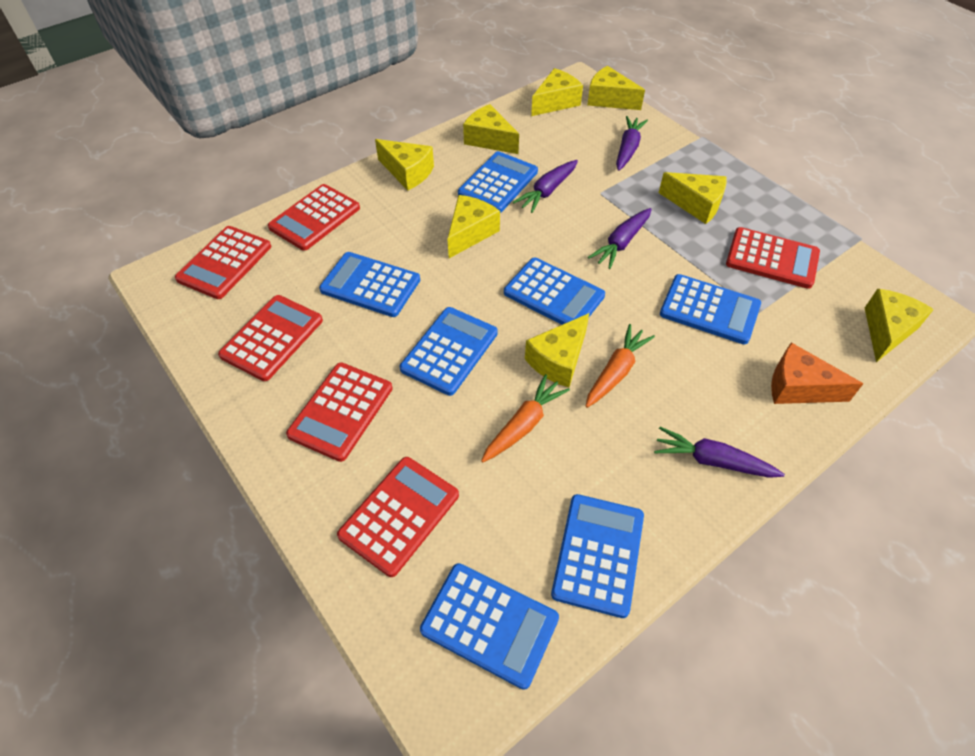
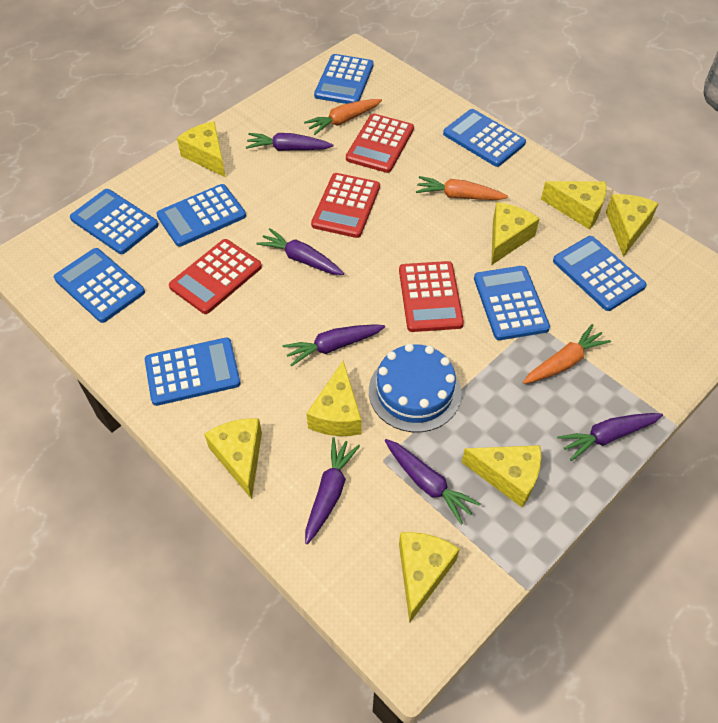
blue cake: none = 0 -> [369,343,461,432] = 1
blue calculator: [319,252,420,317] [400,307,498,396] [420,563,559,690] [458,151,538,213] [504,258,605,325] [551,494,644,618] [660,274,761,344] = 7 -> [54,248,145,323] [70,189,159,254] [145,338,241,406] [156,184,246,247] [314,54,373,104] [443,109,526,167] [474,266,550,340] [553,236,647,311] = 8
orange carrot: [481,374,570,462] [586,324,655,408] = 2 -> [304,99,382,135] [416,176,508,200] [523,324,611,384] = 3
orange cheese: [771,342,863,404] = 1 -> none = 0
purple carrot: [513,160,578,213] [588,208,652,269] [616,116,648,171] [654,427,785,478] = 4 -> [246,133,333,151] [256,228,344,275] [283,324,385,367] [305,437,360,544] [385,439,481,524] [557,413,663,461] = 6
red calculator: [175,226,271,299] [218,295,323,381] [268,184,360,251] [286,362,393,462] [337,457,459,577] [726,227,820,289] = 6 -> [169,239,262,314] [311,173,380,238] [346,113,414,173] [399,261,464,332] = 4

